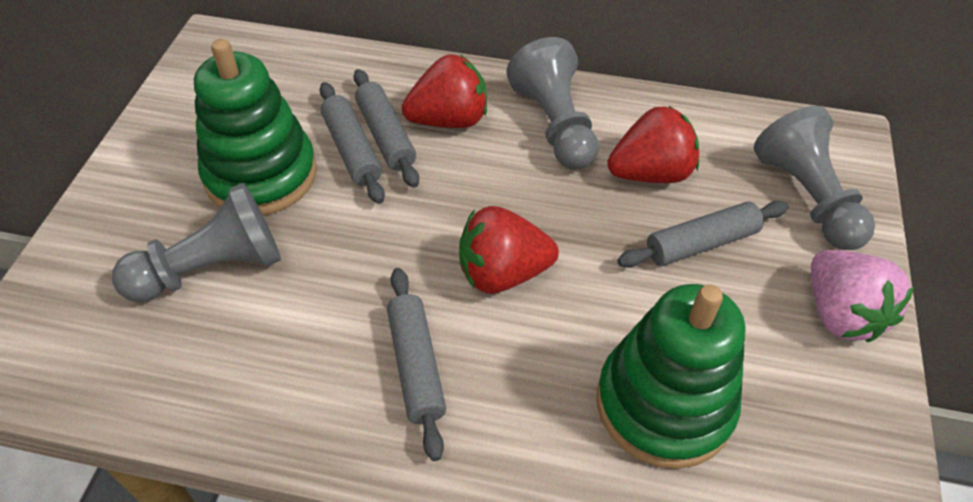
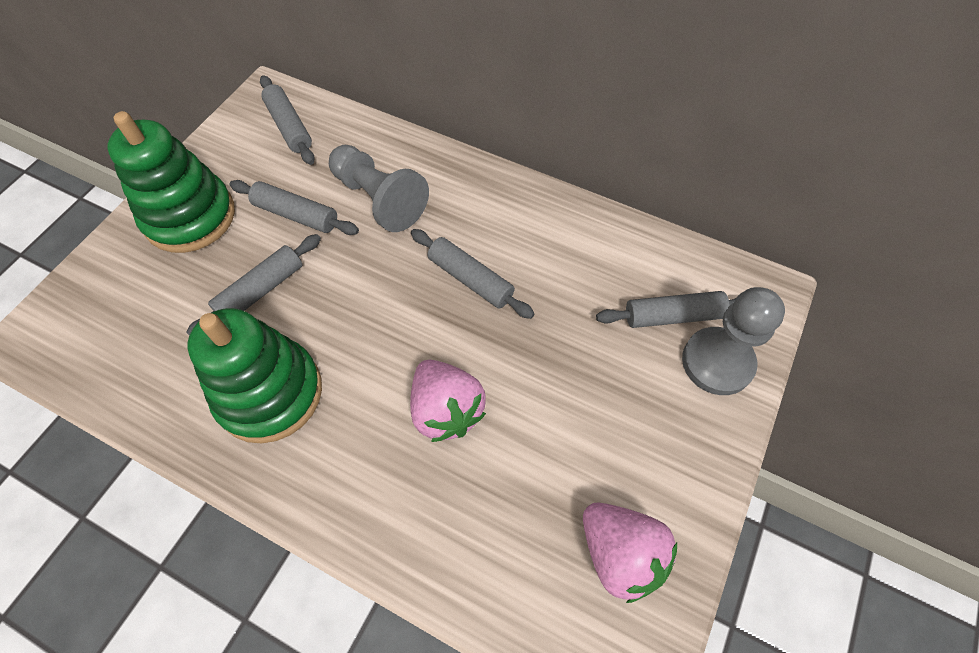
grey pawn: [112,183,281,302] [506,37,599,170] [754,106,875,250] = 3 -> [329,145,429,232] [682,287,785,395] = 2
grey rolling pin: [320,82,385,204] [353,69,419,188] [387,268,446,461] [617,201,789,268] = 4 -> [186,234,321,335] [229,180,359,235] [260,75,315,165] [411,229,535,319] [596,291,736,328] = 5
pink strawberry: [811,250,914,342] = 1 -> [410,360,486,442] [583,503,677,603] = 2
red strawberry: [402,54,487,128] [459,206,559,294] [608,105,699,183] = 3 -> none = 0

